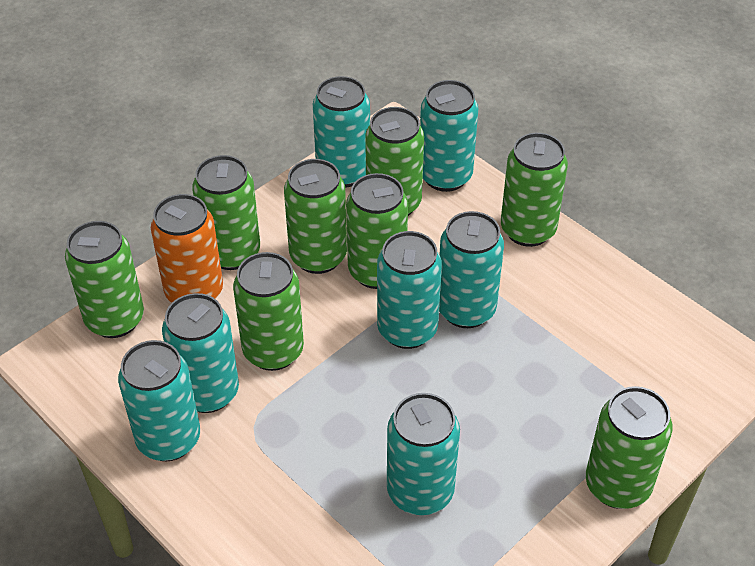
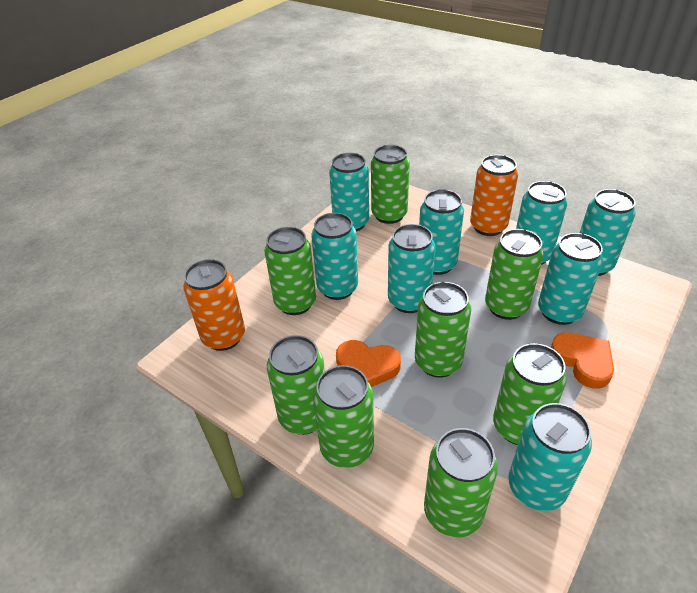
orange can: [151,194,223,303] = 1 -> [183,259,245,351] [470,155,518,236] = 2
orange heart: none = 0 -> [336,340,401,387] [551,332,614,389] = 2
turquoise can: [118,340,200,461] [162,293,239,413] [313,76,370,188] [377,231,442,349] [387,393,460,515] [420,80,479,192] [439,211,504,328] = 7 -> [311,213,358,300] [329,153,369,232] [388,224,436,313] [419,189,464,275] [508,403,592,511] [516,181,567,265] [538,233,603,325] [580,189,635,276] = 8

